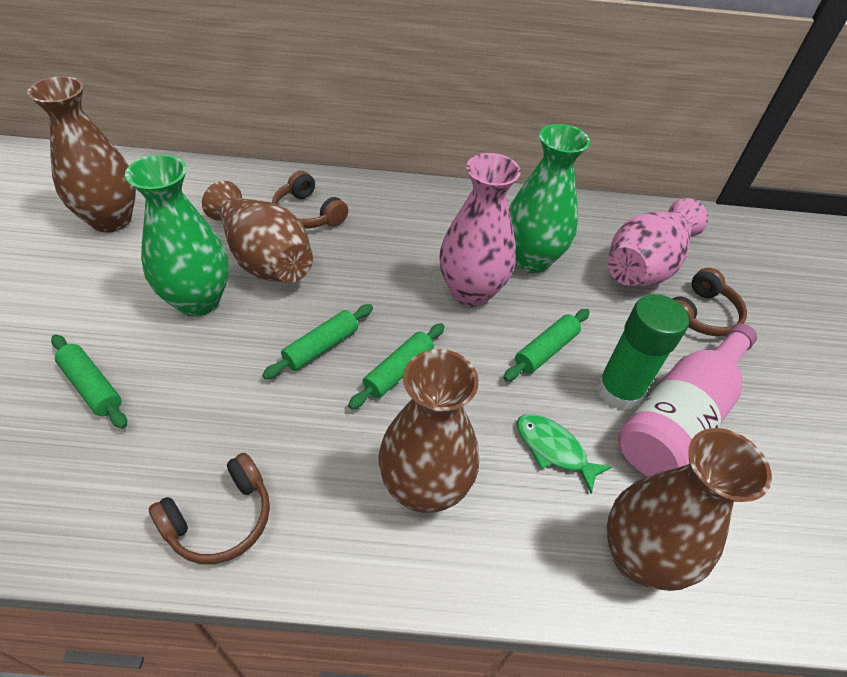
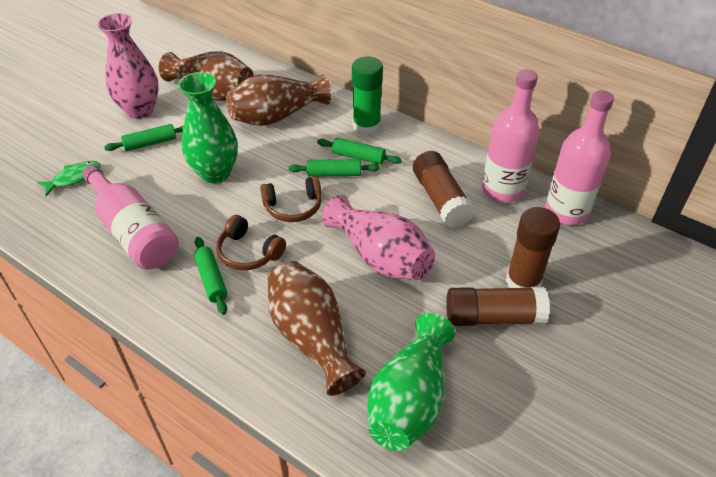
brown glue stick: none = 0 -> [413,151,474,228] [446,287,550,326] [506,207,560,288] = 3
brown headphones: [149,453,270,564] [272,171,348,228] [672,268,747,336] = 3 -> [216,215,286,270] [260,176,322,222] = 2
brown vase: [27,76,136,233] [202,181,313,283] [378,349,479,513] [607,428,772,591] = 4 -> [159,51,254,101] [226,74,331,126] [268,261,366,396] = 3
pink bottle: [618,324,757,476] = 1 -> [83,165,179,269] [482,69,540,202] [545,90,614,225] = 3

